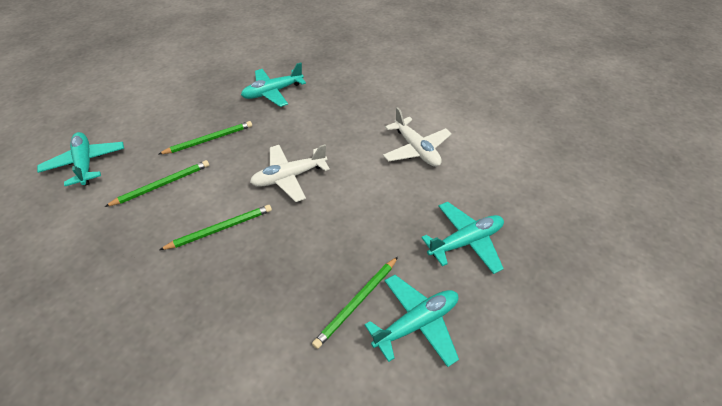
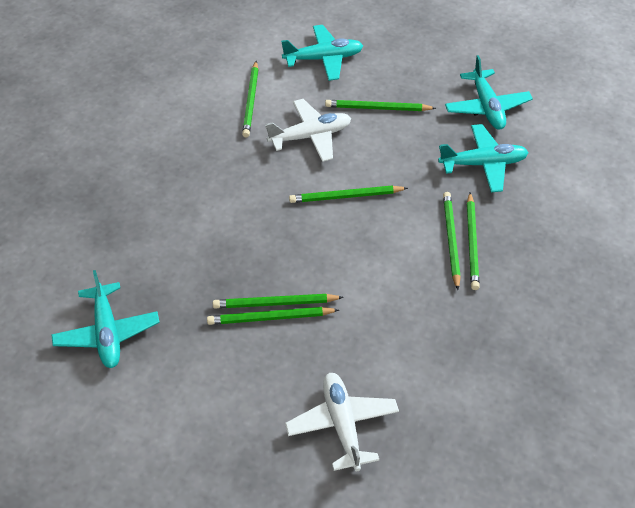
green pencil: [105,160,209,207] [159,121,252,154] [159,205,272,250] [312,257,398,349] = 4 -> [207,307,339,325] [213,294,344,309] [242,61,258,137] [289,186,408,203] [325,100,436,111] [443,192,461,290] [467,193,480,290] = 7

